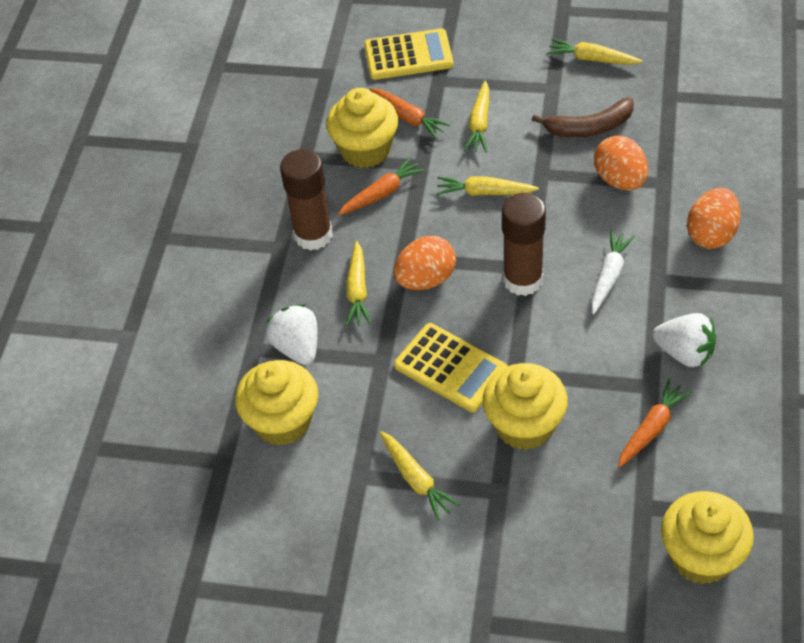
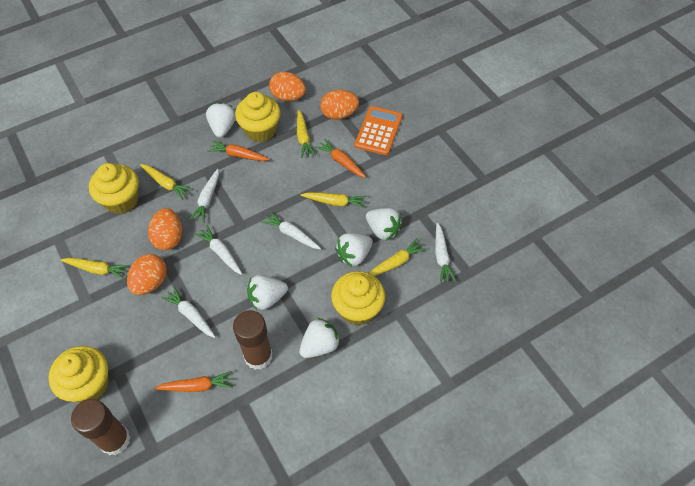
brown banana: [532,97,634,137] = 1 -> none = 0
orange calculator: none = 0 -> [355,106,402,155] = 1
orange egg: [394,236,456,290] [594,136,648,191] [687,188,741,249] = 3 -> [127,254,167,295] [148,208,182,250] [269,72,306,101] [320,90,359,120] = 4
white carrot: [591,230,635,314] = 1 -> [161,287,216,338] [189,169,219,223] [195,225,242,275] [261,211,321,249] [435,223,457,283] = 5
white strawberry: [266,304,318,365] [652,313,716,367] = 2 -> [206,102,236,138] [247,275,288,310] [299,318,341,358] [335,233,373,267] [366,208,403,241] = 5
yellow calculator: [364,28,453,80] [394,323,508,412] = 2 -> none = 0

